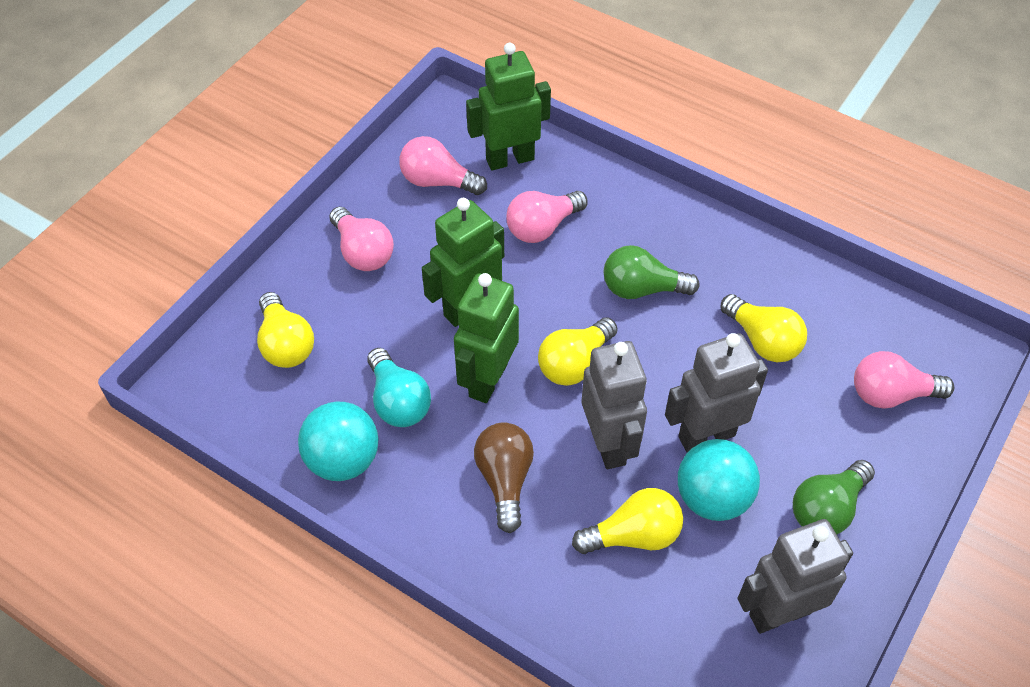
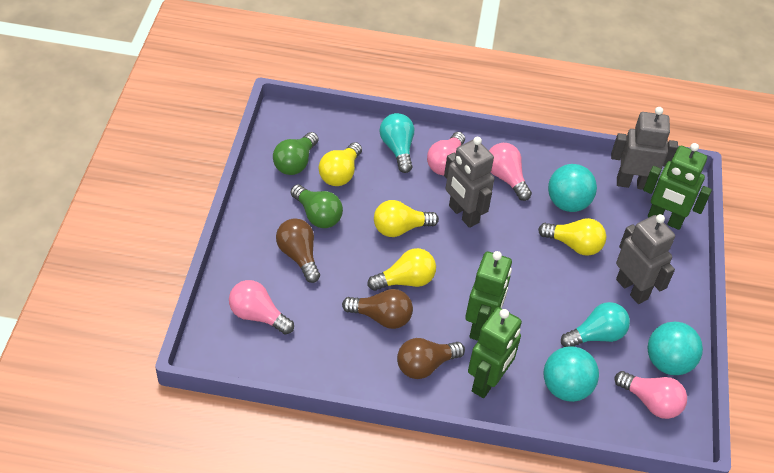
brown light bulb: [474,422,534,533] = 1 -> [276,218,320,283] [342,289,413,329] [397,338,465,379] = 3
turquoise ball: [298,402,379,481] [678,439,760,521] = 2 -> [544,346,599,402] [548,164,597,212] [647,322,703,375] = 3
turquoise light bulb: [367,348,431,427] = 1 -> [380,113,414,173] [561,302,630,347] = 2

